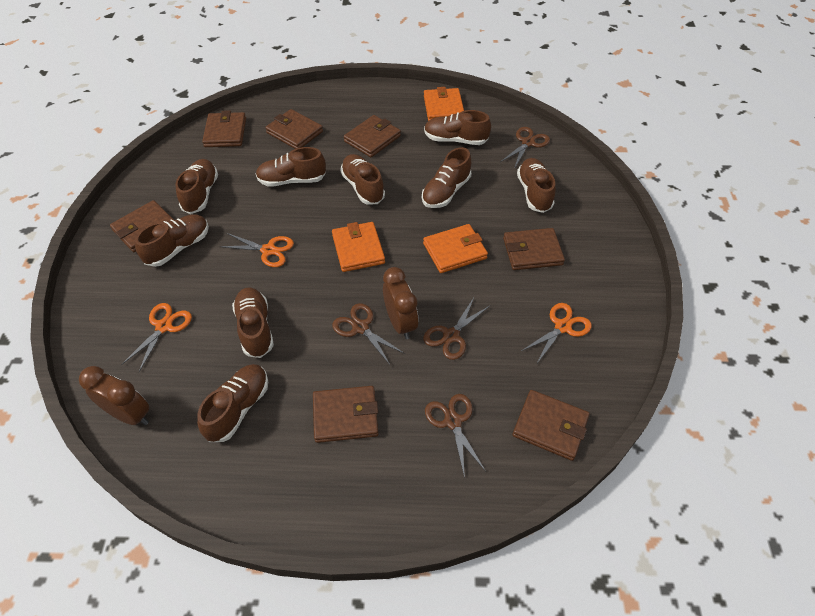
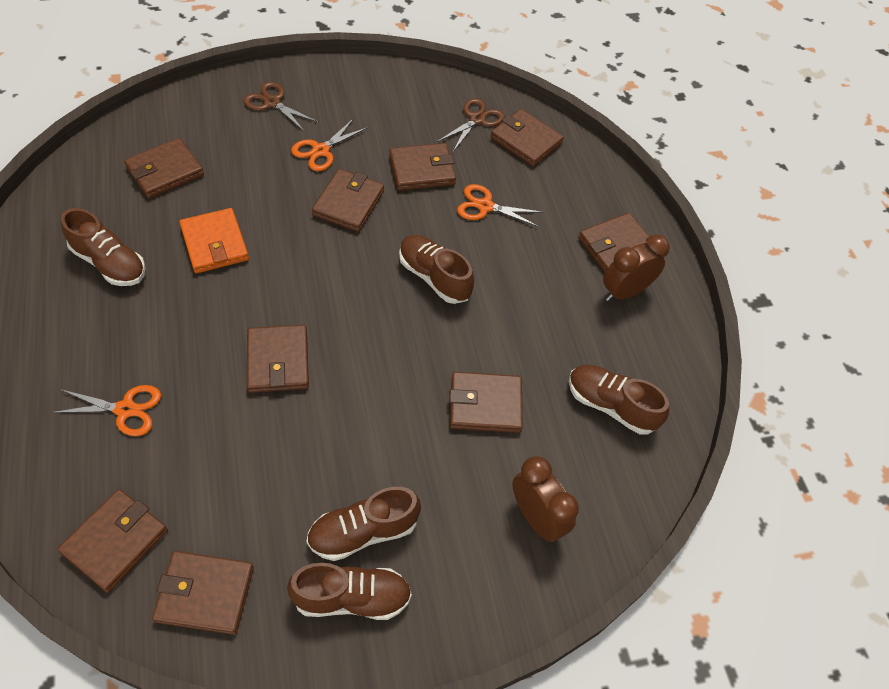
brown scissors: [332,303,405,365] [423,298,491,360] [425,394,486,478] [500,127,550,169] = 4 -> [243,82,318,132] [437,98,504,152] = 2
brown shoe: [135,214,209,267] [175,159,218,214] [197,364,268,442] [232,288,274,358] [256,147,326,187] [340,154,385,204] [422,147,471,208] [424,110,491,145] [517,158,556,213] = 9 -> [61,208,146,286] [287,563,412,620] [306,487,421,561] [399,235,474,304] [569,365,669,435] = 5
brown wallet: [110,200,174,252] [202,110,246,147] [265,109,323,149] [313,386,379,443] [344,115,401,157] [503,228,565,270] [513,390,589,461] = 7 -> [58,489,168,593] [124,138,204,198] [152,551,254,635] [247,325,309,393] [312,169,384,232] [389,143,456,191] [449,372,523,433] [490,109,564,167] [578,213,649,272] = 9
orange wallet: [332,222,385,272] [423,224,488,273] [424,87,464,121] = 3 -> [179,208,249,273] = 1

